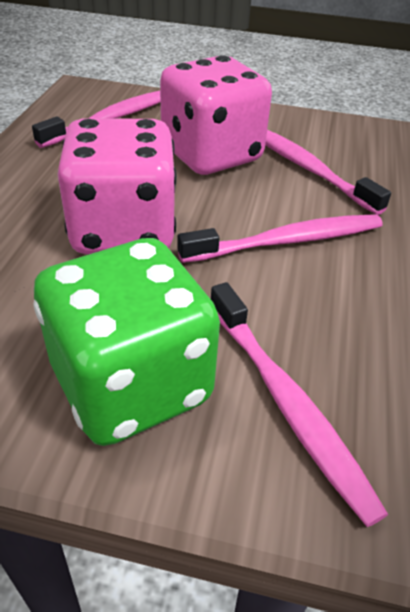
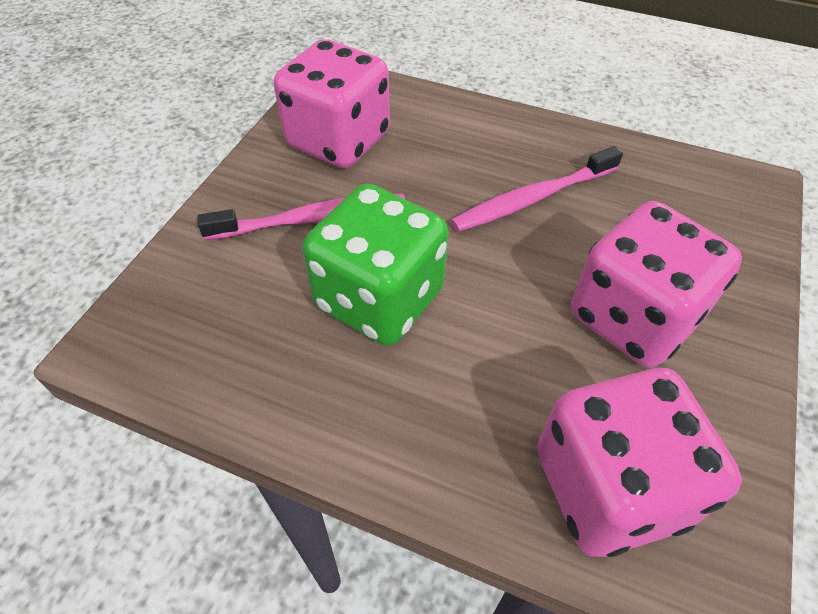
pink dice: [57,118,177,254] [160,55,272,175] = 2 -> [274,39,390,168] [537,368,742,557] [571,201,742,367] = 3
pink toothbrush: [32,91,160,148] [177,214,383,263] [211,282,388,527] [265,130,391,215] = 4 -> [197,194,405,240] [451,146,623,232] = 2

